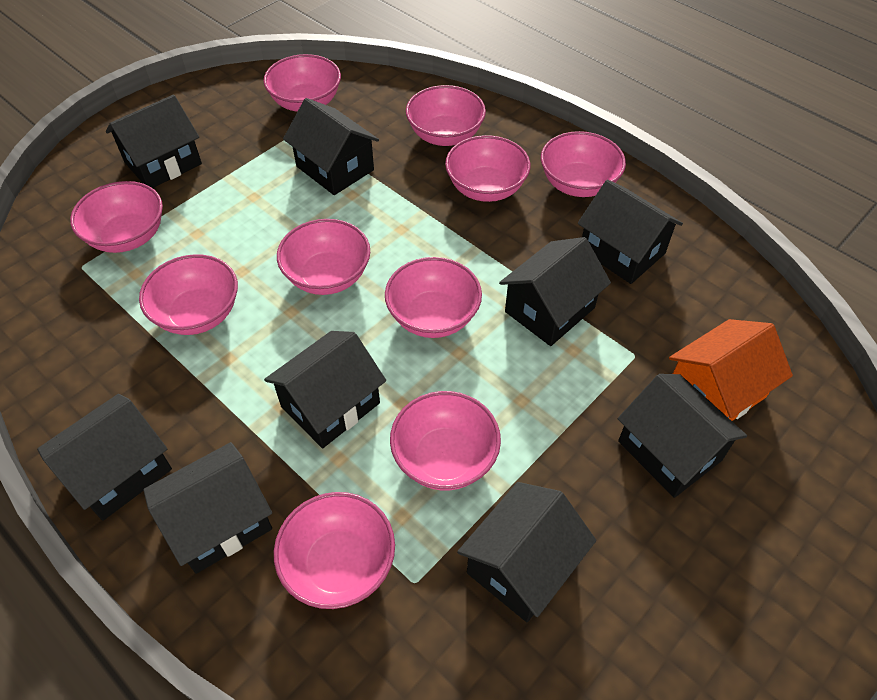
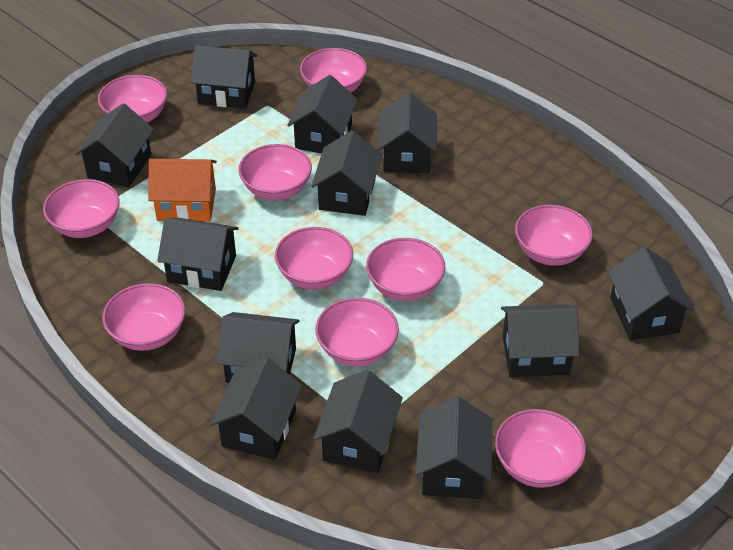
black house: [37,394,172,521] [106,95,202,188] [143,442,272,574] [264,331,386,448] [283,98,379,195] [457,482,596,622] [499,237,611,346] [578,180,683,284] [618,374,747,498] = 9 -> [75,103,154,187] [157,218,239,291] [191,45,257,109] [210,357,302,460] [217,312,299,383] [287,75,358,153] [311,131,382,216] [313,370,403,473] [378,93,437,173] [416,396,492,499] [501,304,580,377] [608,247,694,341] = 12

